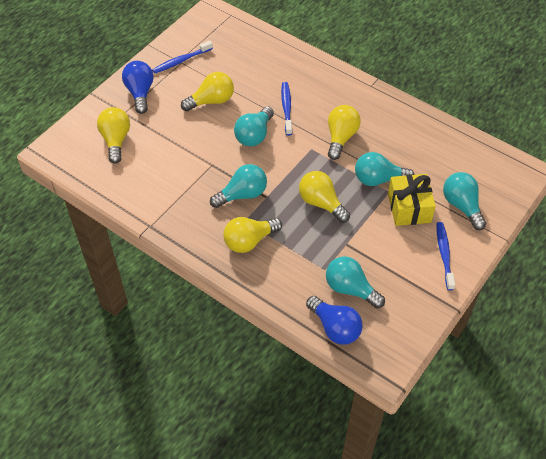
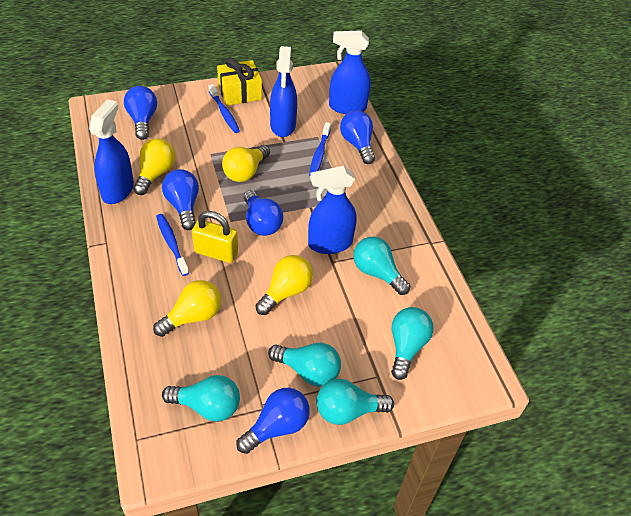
blue light bulb: [122,61,154,114] [306,296,363,345] = 2 -> [124,86,157,140] [162,169,199,230] [236,388,310,454] [244,190,283,236] [340,110,375,164] = 5
blue spray bottle: none = 0 -> [89,99,134,204] [270,46,297,137] [308,166,357,254] [329,30,371,114] = 4
yellow light bulb: [97,107,130,164] [181,72,234,111] [223,217,282,253] [299,171,350,223] [328,105,361,160] = 5 -> [133,138,175,195] [153,280,221,337] [222,145,270,182] [255,255,313,315] = 4
yellow padlock: none = 0 -> [192,211,238,263] = 1

